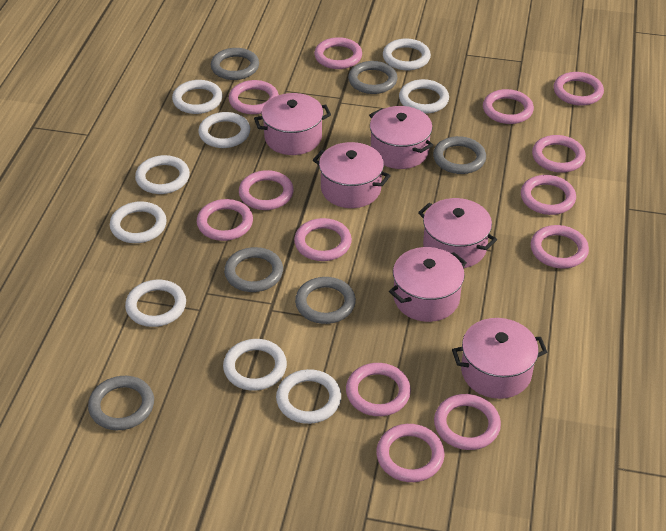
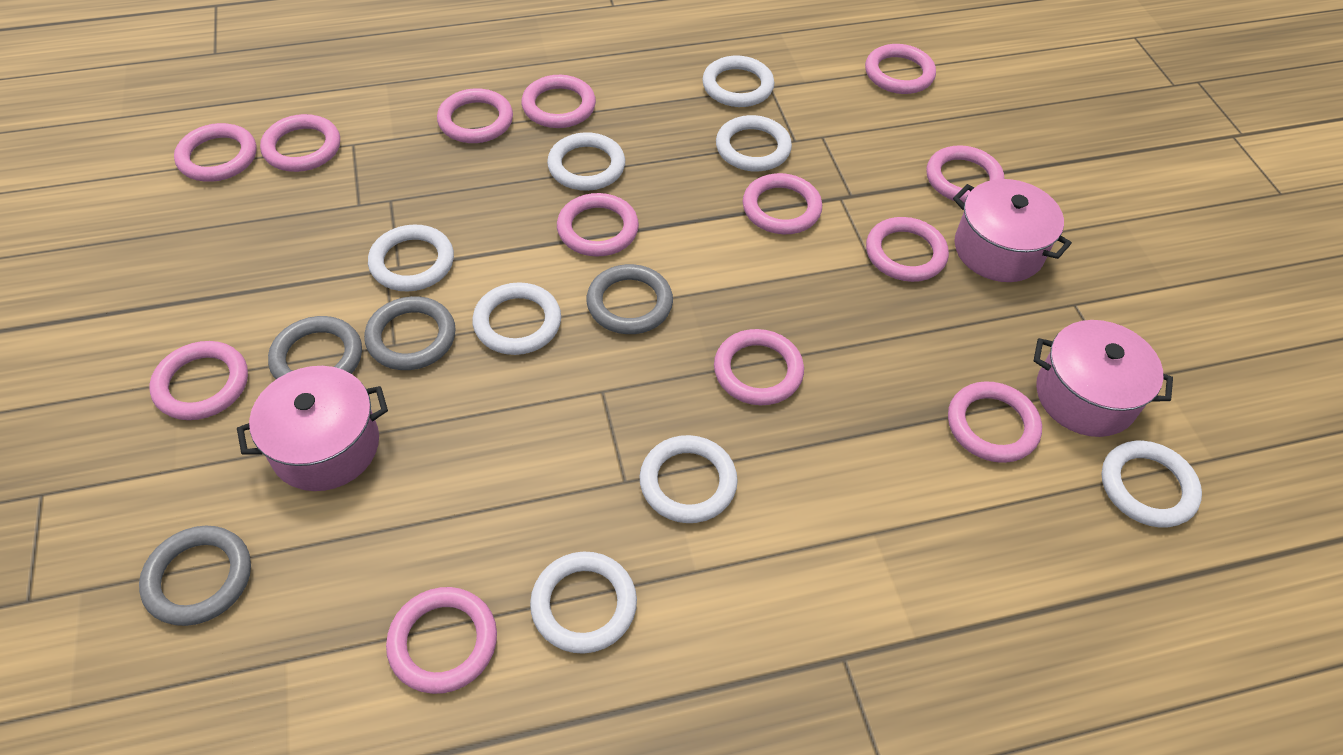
grey ring: [88,376,154,430] [211,48,259,80] [224,247,283,292] [295,277,356,324] [348,61,397,94] [433,136,486,174] = 6 -> [139,526,251,626] [268,316,362,379] [364,296,456,370] [586,264,673,334] = 4
pink pot: [254,93,331,155] [313,142,391,208] [369,106,433,169] [389,247,467,322] [418,198,497,268] [452,318,547,399] = 6 -> [237,366,388,491] [953,179,1072,282] [1034,320,1173,437] = 3
white ring: [110,201,167,243] [125,280,186,327] [135,155,190,194] [172,80,222,114] [198,112,250,148] [223,339,287,391] [276,369,341,424] [383,39,431,70] [399,79,449,114] = 9 -> [368,224,454,291] [472,282,561,355] [530,551,637,654] [547,132,625,191] [640,435,738,523] [702,56,774,107] [716,115,792,171] [1101,441,1202,527] = 8

